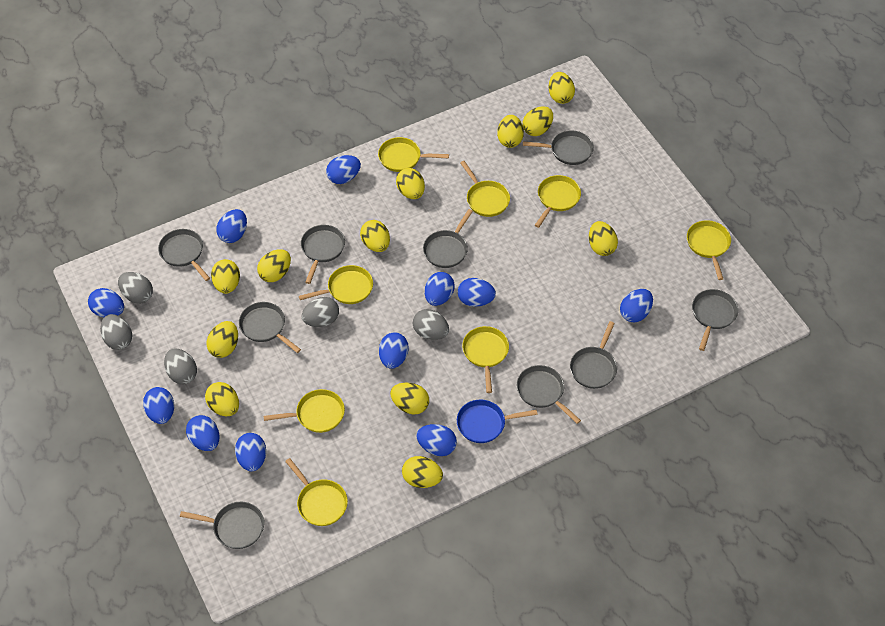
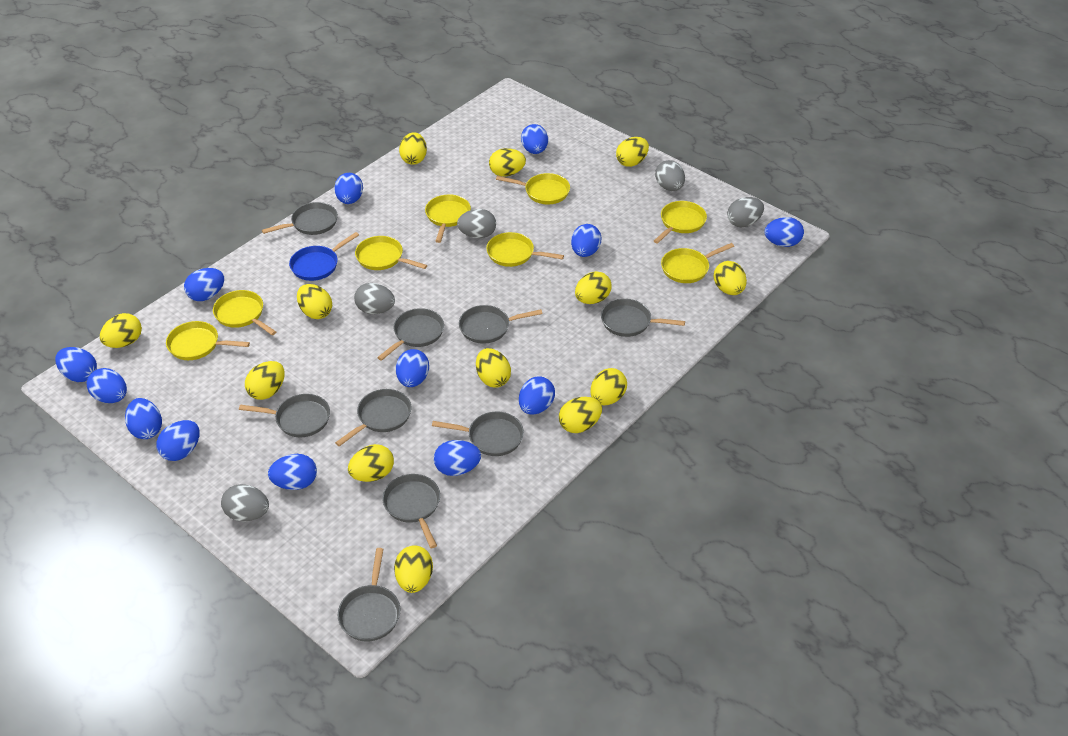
blue egg: [88,288,124,317] [143,387,174,424] [186,415,220,451] [216,209,247,243] [235,433,266,471] [326,155,361,184] [379,332,409,369] [416,424,457,456] [425,272,455,306] [457,278,496,307] [620,289,653,322] = 11 -> [55,347,97,382] [87,368,127,403] [125,398,162,439] [156,420,200,461] [184,268,224,301] [268,454,317,490] [334,173,363,204] [396,349,429,387] [434,440,481,476] [519,376,555,415] [521,124,548,154] [571,224,601,257] [764,217,804,247] = 13
yellow egg: [205,382,239,416] [206,321,238,358] [211,259,240,294] [257,249,291,282] [360,220,390,252] [390,383,429,415] [396,168,425,199] [402,456,443,488] [497,115,524,148] [523,106,553,136] [548,72,575,104] [589,221,618,256] = 12 -> [100,313,142,348] [245,361,285,400] [297,284,332,319] [348,444,394,482] [394,545,433,593] [399,132,427,165] [476,348,511,387] [489,148,526,177] [559,397,602,433] [575,271,612,304] [591,368,627,405] [616,137,649,167] [714,261,747,295] = 13

